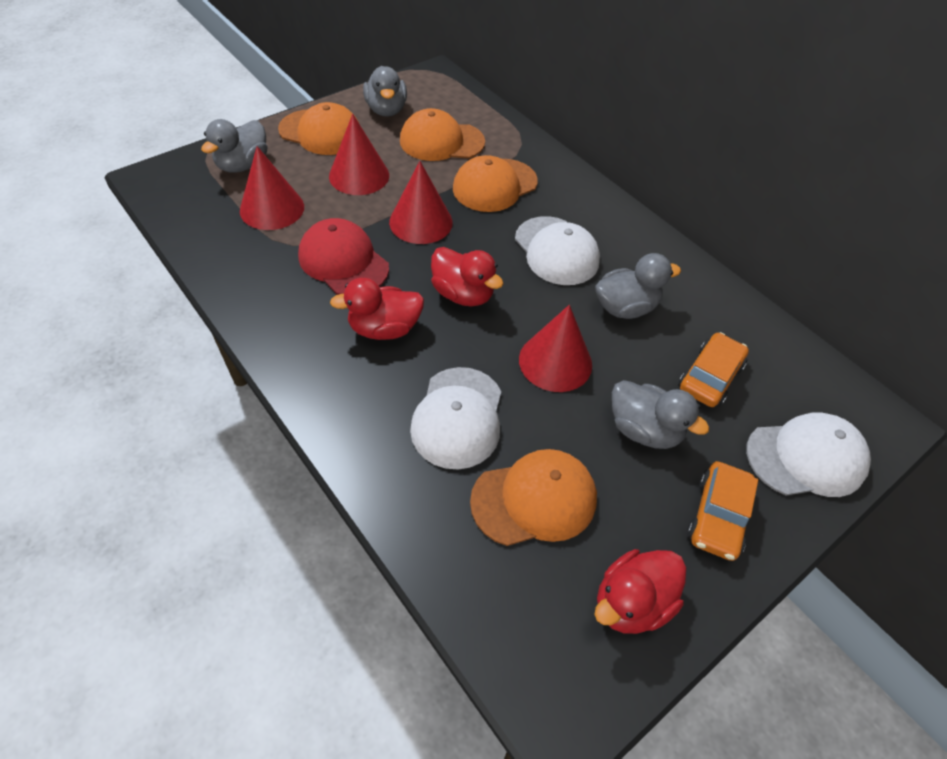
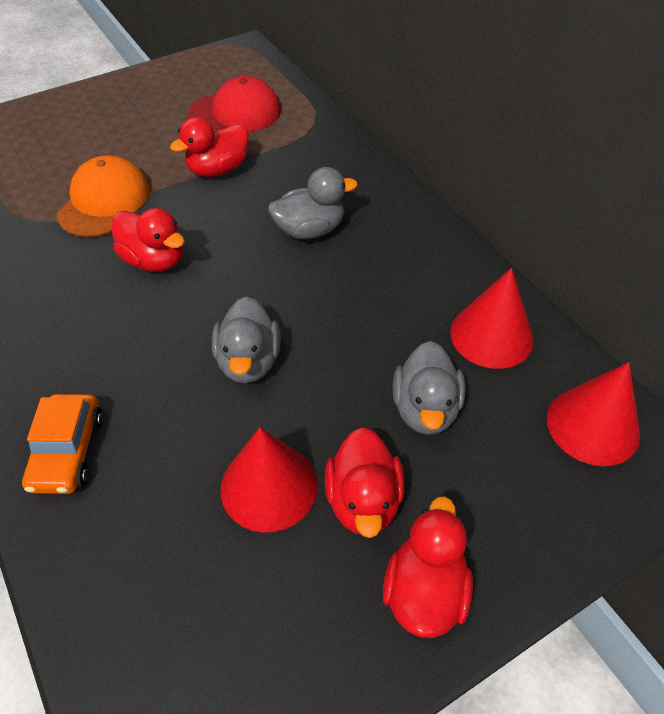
grey duck: [201,119,268,173] [363,66,407,117] [595,253,681,319] [612,380,709,449] = 4 -> [212,296,281,383] [268,167,358,239] [392,341,465,435] = 3
orange cap: [278,102,359,155] [400,108,485,161] [453,155,538,212] [470,449,597,546] = 4 -> [57,156,150,237] = 1
orange car: [678,332,749,407] [687,461,758,561] = 2 -> [22,394,103,494] = 1
red cone: [240,146,304,230] [329,114,389,195] [389,161,453,244] [519,305,592,392] = 4 -> [220,427,318,533] [450,268,534,369] [547,362,640,466] = 3
red duck: [330,278,424,340] [431,247,504,306] [594,549,686,634] = 3 -> [112,208,185,272] [170,117,249,177] [324,427,404,538] [383,496,473,638] = 4
white cap: [410,367,501,469] [515,216,600,285] [746,412,871,497] = 3 -> none = 0

